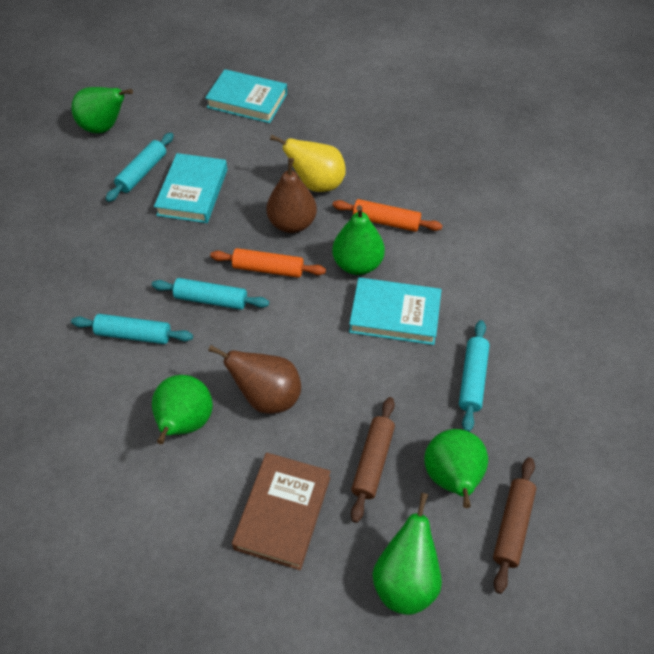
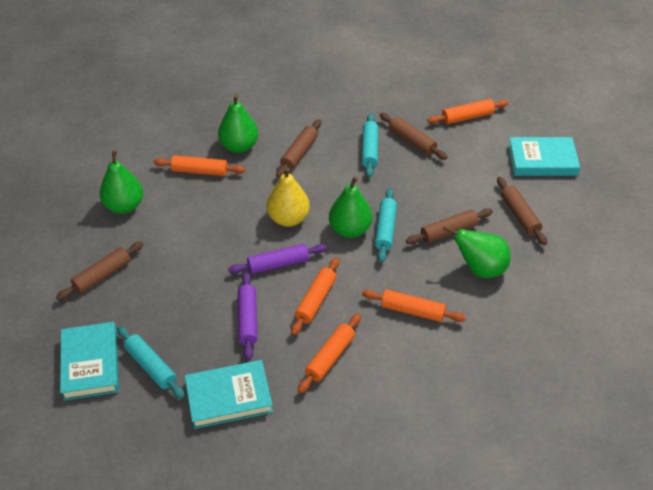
brown book: [232,453,330,570] = 1 -> none = 0
brown pear: [208,345,301,414] [266,158,317,233] = 2 -> none = 0
brown rolling pin: [351,397,395,523] [493,457,536,594] = 2 -> [56,242,144,300] [276,119,321,178] [380,113,448,160] [406,208,493,244] [497,177,547,245] = 5
green pear: [72,87,133,133] [152,375,213,445] [332,205,385,275] [372,493,442,615] [424,429,488,508] = 5 -> [100,150,143,214] [218,94,258,153] [329,176,372,238] [443,226,511,278] = 4
orange rolling pin: [210,248,326,278] [333,199,443,232] = 2 -> [154,155,245,176] [291,257,339,336] [298,313,361,393] [362,290,466,322] [427,99,509,124] = 5
purple rolling pin: none = 0 -> [228,244,327,274] [238,272,258,360] = 2
turquoise rolling pin: [71,314,193,344] [106,133,174,202] [152,278,269,310] [459,320,490,432] = 4 -> [117,326,185,399] [362,113,378,177] [375,188,397,262] = 3

